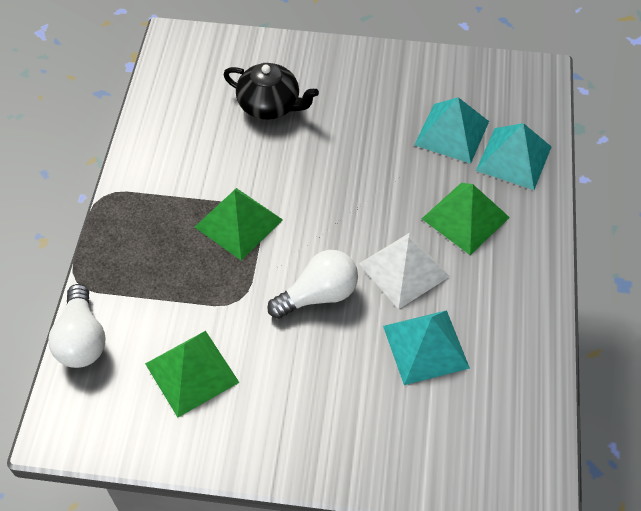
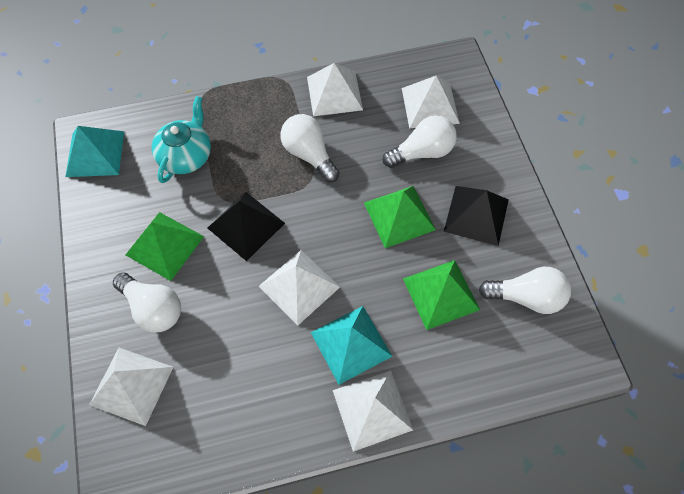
black pyramid: none = 0 -> [208,192,285,261] [444,186,509,246] = 2
black teapot: [223,63,319,120] = 1 -> none = 0
turquoise pyramid: [383,310,470,385] [414,97,489,164] [476,123,552,190] = 3 -> [65,126,124,177] [311,306,392,385] = 2
turquoise teapot: none = 0 -> [152,96,211,183] = 1
white light bulb: [48,284,105,368] [267,250,358,319] = 2 -> [113,273,181,333] [280,114,340,182] [383,115,457,168] [479,267,571,314] = 4
white pyramid: [359,233,450,310] = 1 -> [89,348,173,426] [259,250,340,326] [307,63,363,116] [333,371,413,452] [402,76,460,128] = 5

